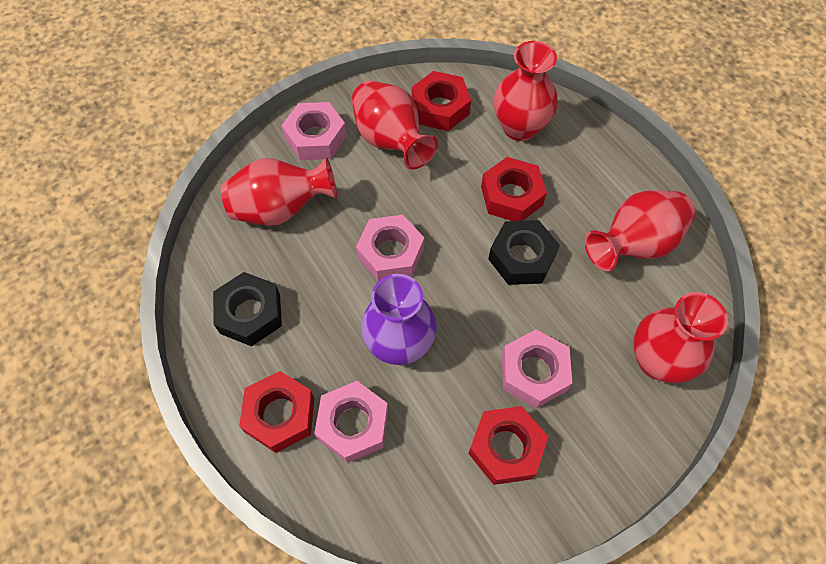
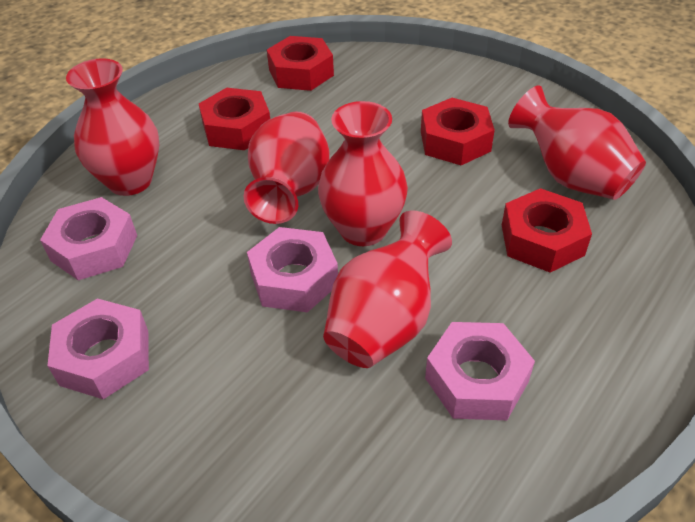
black nut: [213,272,282,346] [488,220,560,285] = 2 -> none = 0
purple vase: [361,274,437,365] = 1 -> none = 0

